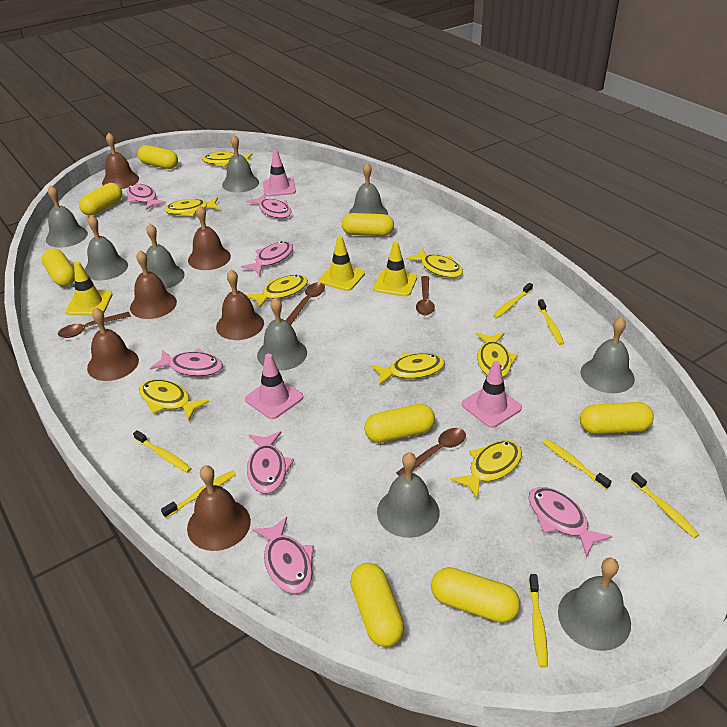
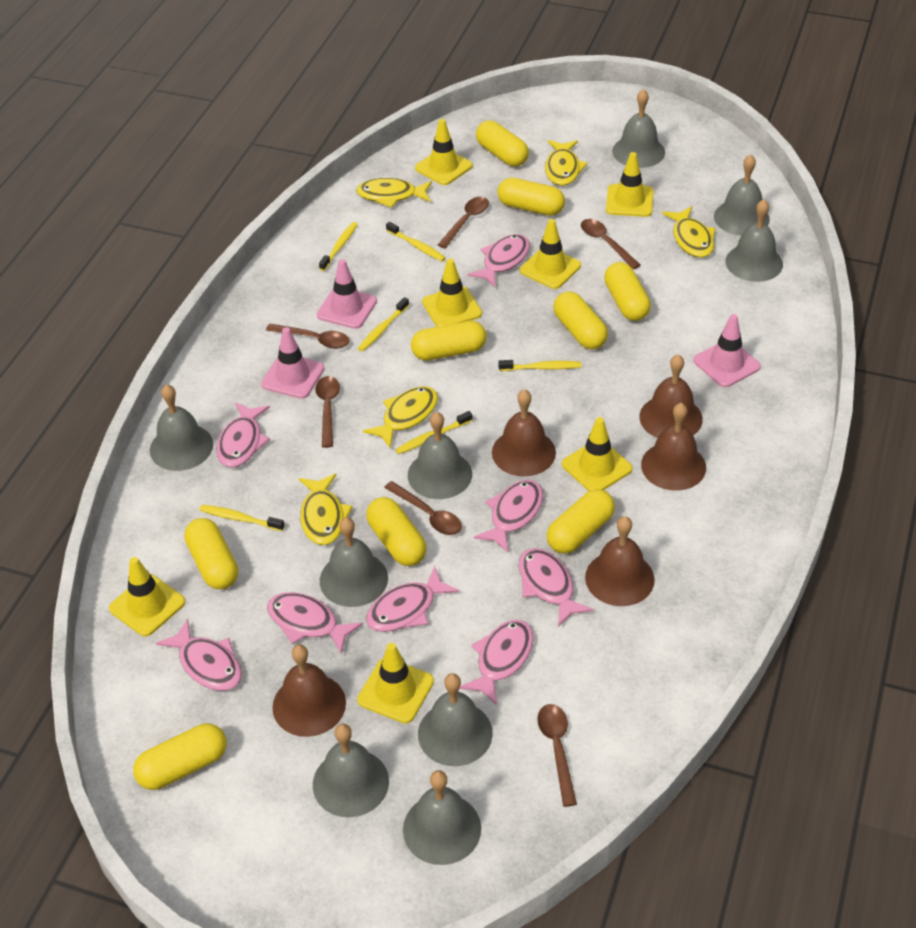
brown bell: [87,307,139,381] [102,132,139,189] [130,250,177,319] [187,465,251,551] [188,206,231,270] [216,269,264,340] = 6 -> [272,645,346,737] [492,389,556,477] [585,516,655,606] [639,354,703,438] [641,403,706,491] = 5
brown spoon: [58,312,131,338] [285,282,325,325] [396,428,466,476] [416,276,435,315] = 4 -> [266,323,350,349] [315,376,340,448] [384,481,462,535] [438,197,489,248] [537,704,577,807] [581,219,640,269] = 6
pink fish: [127,184,166,210] [150,348,223,376] [241,241,293,276] [247,193,292,219] [247,431,294,494] [252,517,314,594] [529,487,612,557] = 7 -> [156,619,242,691] [217,402,270,468] [267,592,363,654] [366,566,459,632] [459,620,534,705] [467,234,530,287] [474,480,543,552] [519,548,593,627] = 8
yellow capsule: [42,248,75,286] [79,183,122,216] [138,145,178,169] [342,213,394,236] [350,563,404,647] [364,404,435,443] [431,567,520,623] [580,402,654,434] = 8 -> [133,723,227,790] [184,518,238,589] [366,497,426,566] [411,321,487,361] [476,121,529,166] [497,178,565,216] [547,489,615,554] [553,291,608,349] [604,262,651,321] = 9
yellow fish: [139,379,209,420] [164,197,220,216] [202,152,252,167] [246,275,308,309] [371,352,445,386] [406,248,463,278] [450,440,522,499] [476,333,518,377] = 8 -> [299,474,353,545] [356,178,432,208] [363,386,438,449] [545,140,588,186] [662,206,716,258] = 5
yellow toothbrush: [133,430,192,473] [161,470,236,518] [493,283,533,318] [529,574,547,668] [538,299,564,345] [543,439,612,490] [631,472,699,538] = 7 -> [200,505,285,531] [319,222,358,271] [357,297,409,352] [386,222,446,261] [396,411,473,454] [498,360,582,371] = 6
yellow traffic cone: [66,261,113,315] [318,236,365,291] [373,242,417,296] = 3 -> [109,557,185,636] [357,643,434,723] [415,119,473,185] [422,259,482,327] [520,219,581,289] [562,417,632,491] [606,152,654,217] = 7

